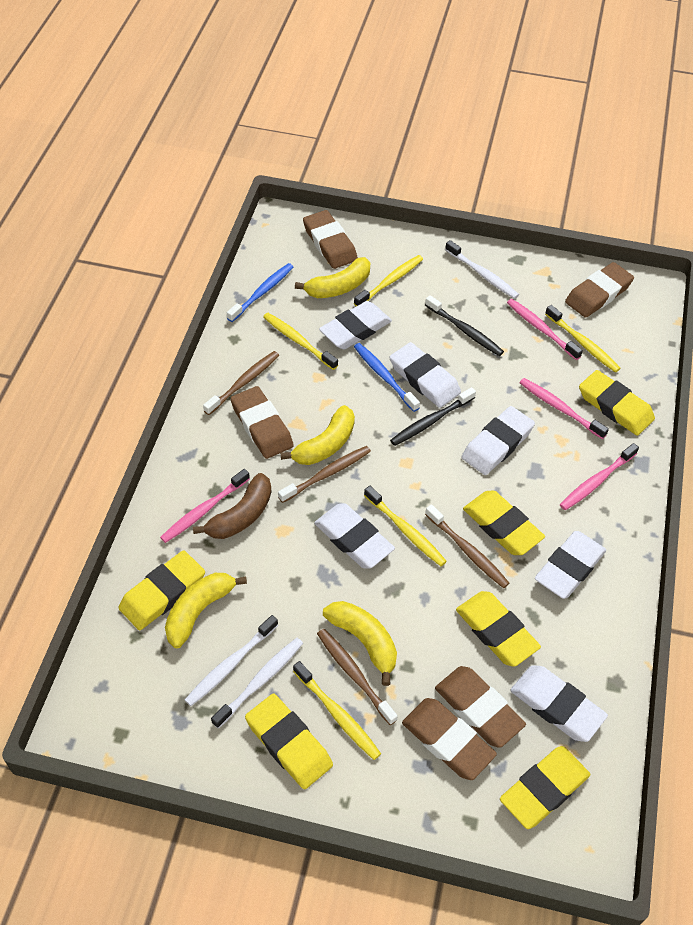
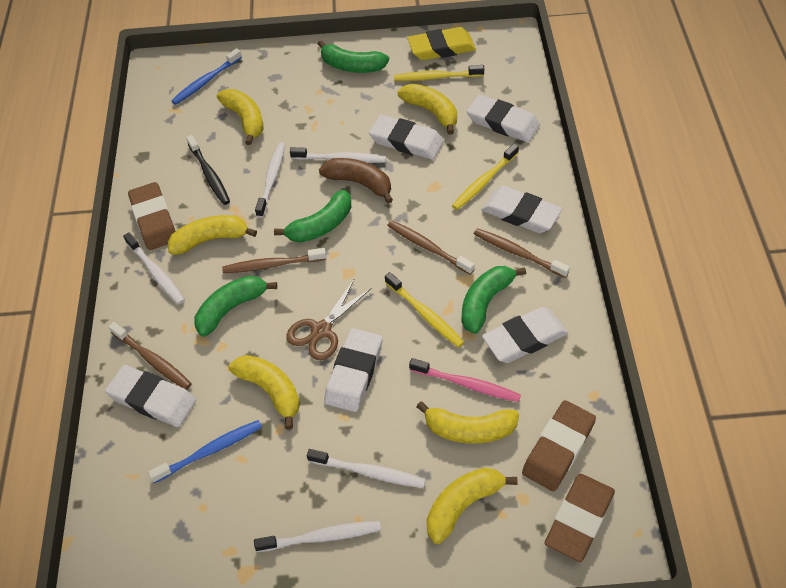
black toothbrush: [390,387,476,446] [425,295,504,356] = 2 -> [186,135,230,205] = 1
brown eraser: [231,386,294,459] [303,210,358,269] [402,698,497,780] [435,666,526,748] [565,262,634,318] = 5 -> [128,182,176,250] [522,400,596,491] [545,474,615,562] = 3
brown scissors: none = 0 -> [286,280,372,360] = 1
green banana: none = 0 -> [194,276,277,337] [274,190,351,243] [318,40,389,73] [462,266,526,334] = 4
pink toothbrush: [160,469,250,543] [507,299,583,360] [520,378,609,439] [560,443,639,510] = 4 -> [409,358,521,402] = 1
white toothbrush: [185,615,278,706] [211,638,303,728] [445,240,519,299] = 3 -> [123,232,185,304] [254,521,381,552] [255,142,285,218] [290,147,386,163] [307,449,426,488] = 5
yellow banana: [165,573,247,648] [281,405,355,465] [295,257,370,298] [323,601,397,686] = 4 -> [168,215,257,255] [217,89,263,145] [229,355,300,430] [398,83,457,135] [416,401,519,444] [427,468,517,544] = 6
yellow eraser: [118,550,205,630] [245,694,333,789] [456,591,541,667] [463,490,545,555] [500,746,590,829] [579,370,655,436] = 6 -> [407,27,476,60] = 1
yellow toothbrush: [263,313,338,370] [293,661,381,760] [354,255,423,306] [364,486,447,566] [545,305,620,372] = 5 -> [385,272,464,348] [394,65,484,81] [452,144,519,210] = 3

